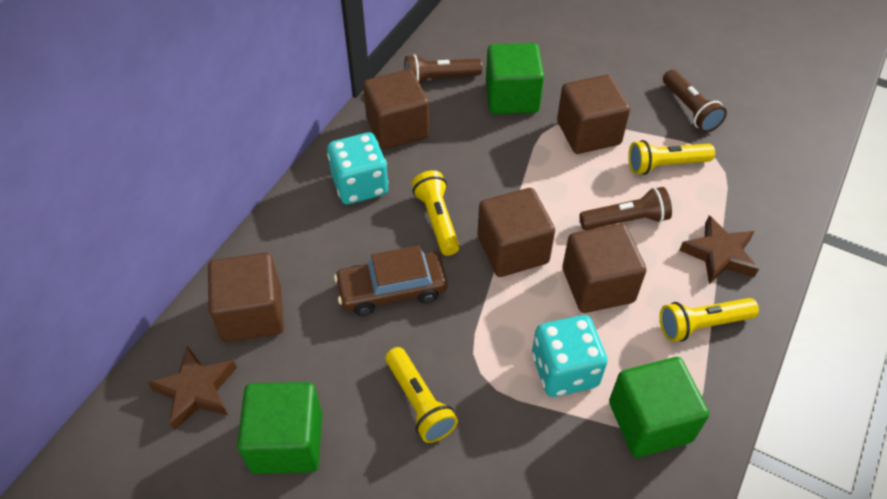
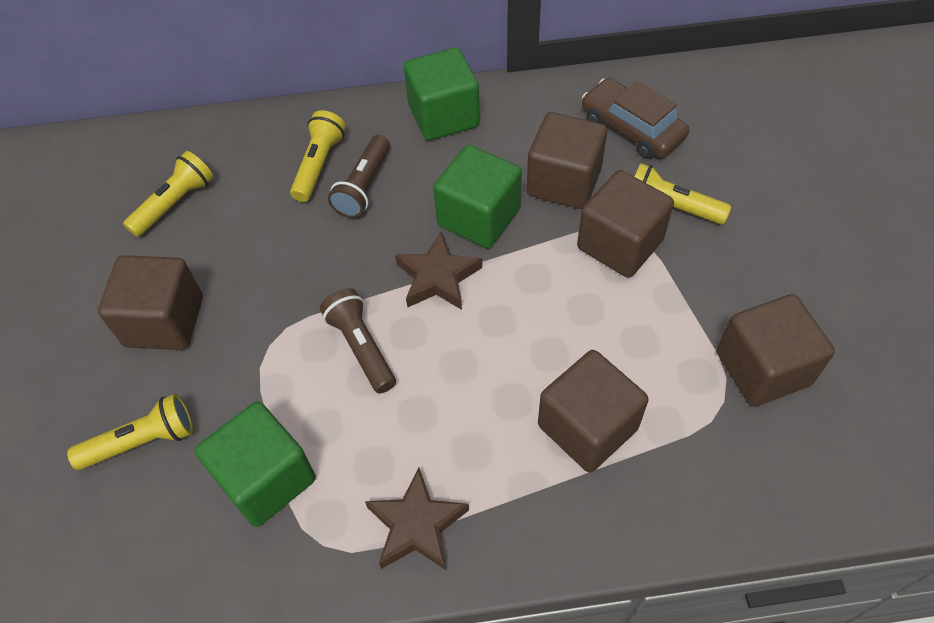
brown flashlight: [404,54,482,84] [579,187,672,230] [663,70,727,132] = 3 -> [320,288,396,394] [328,135,390,218] = 2
turquoise dice: [327,132,388,204] [532,315,608,397] = 2 -> none = 0

